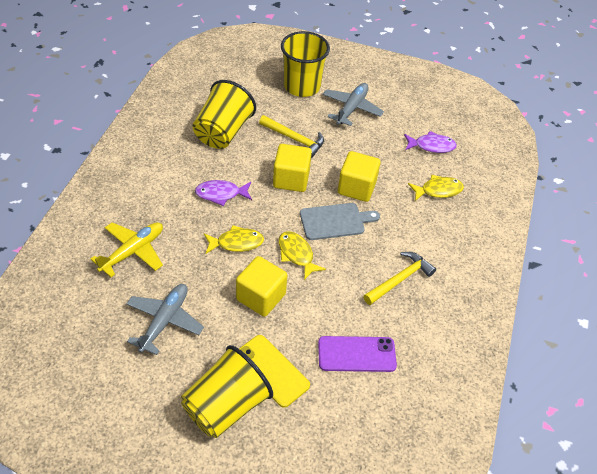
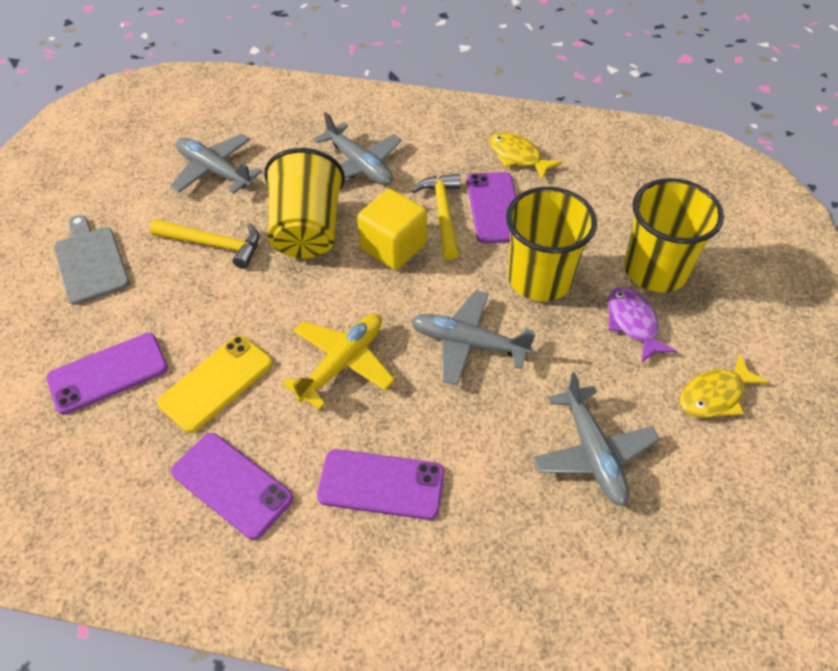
grey plane: [126,284,204,355] [323,83,384,126] = 2 -> [170,134,262,194] [314,112,402,185] [411,290,536,386] [533,372,660,507] = 4
purple fish: [195,180,252,206] [404,131,457,153] = 2 -> [608,287,677,363] = 1
purple phone: [318,336,397,372] = 1 -> [46,333,168,414] [171,433,293,540] [317,449,444,520] [467,172,516,244] = 4
yellow cube: [236,256,287,317] [273,144,312,192] [338,151,380,202] = 3 -> [357,189,427,270] = 1
yellow fish: [204,225,264,254] [279,231,326,280] [408,175,464,201] = 3 -> [490,132,562,180] [680,354,769,418] = 2

